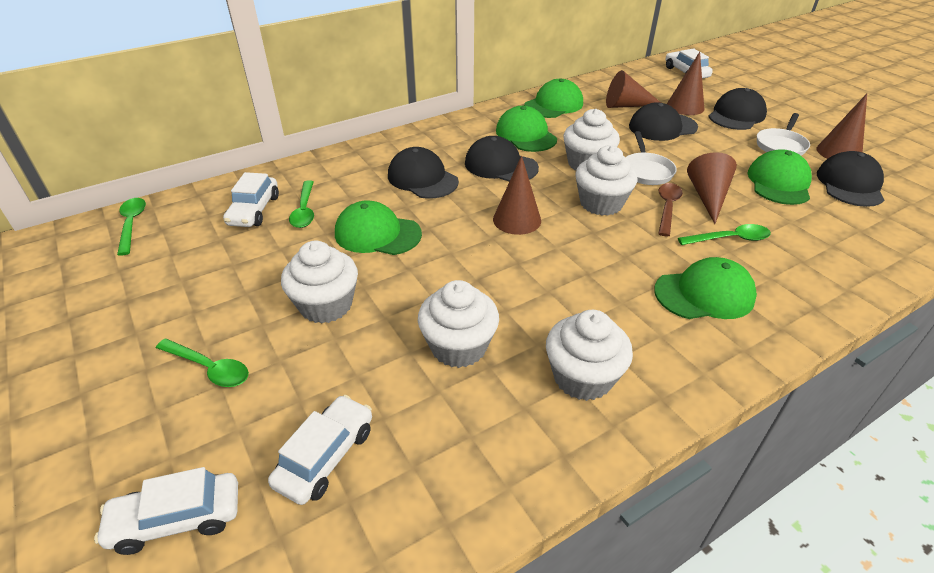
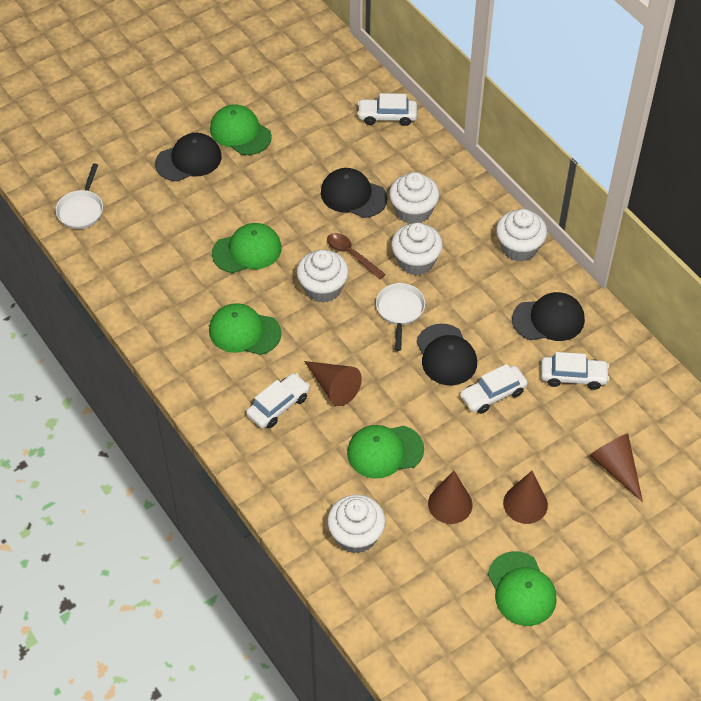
black cap: [388,147,459,199] [465,136,539,181] [629,102,698,141] [708,88,767,130] [817,151,884,207] = 5 -> [155,133,222,181] [321,168,387,218] [416,324,477,385] [512,292,585,341] = 4
brown cone: [493,155,541,235] [606,70,661,108] [667,52,704,115] [687,152,737,224] [817,94,867,159] = 5 -> [304,361,362,406] [428,471,473,524] [503,471,548,524] [590,433,643,502] = 4
green spoon: [117,198,146,256] [156,339,249,387] [289,180,314,228] [678,224,771,245] = 4 -> none = 0

